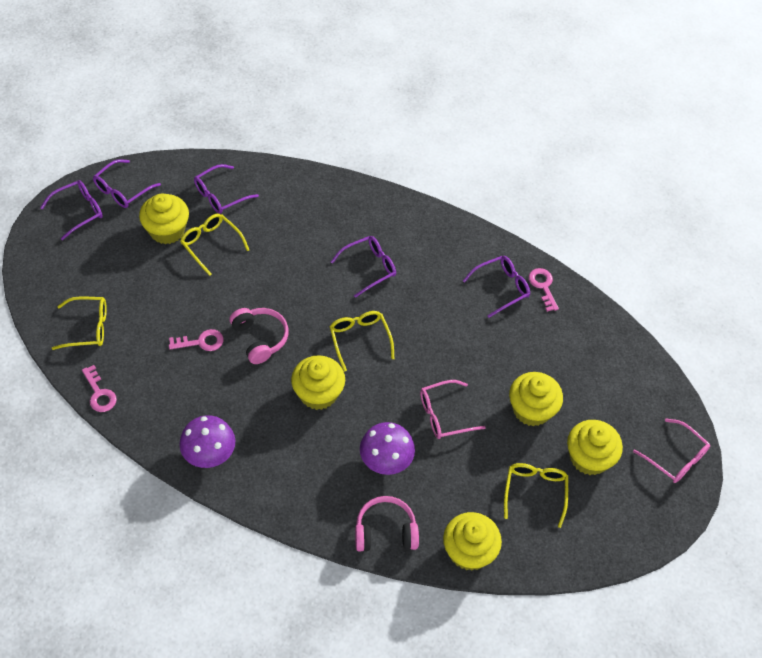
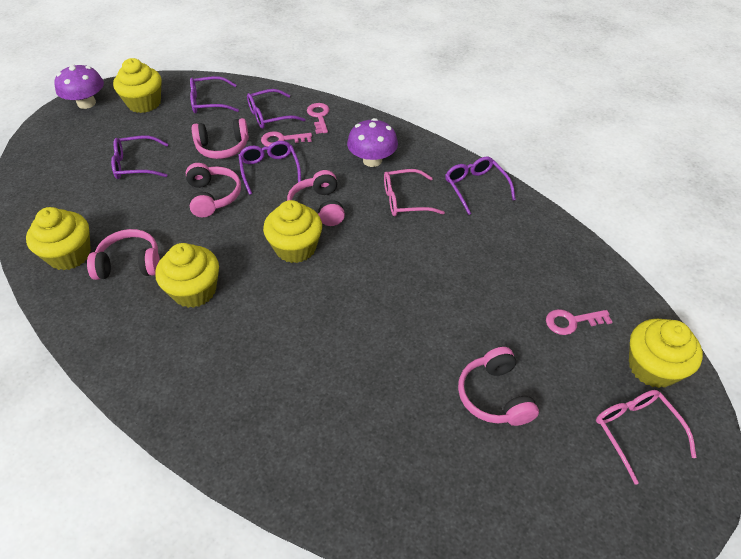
pink headphones: [229,308,289,364] [355,496,419,551] = 2 -> [87,229,160,280] [186,163,241,218] [192,118,249,159] [287,170,345,226] [458,347,539,426] = 5
yellow glasses: [51,296,107,350] [180,214,249,276] [329,311,394,372] [504,463,568,528] = 4 -> none = 0

